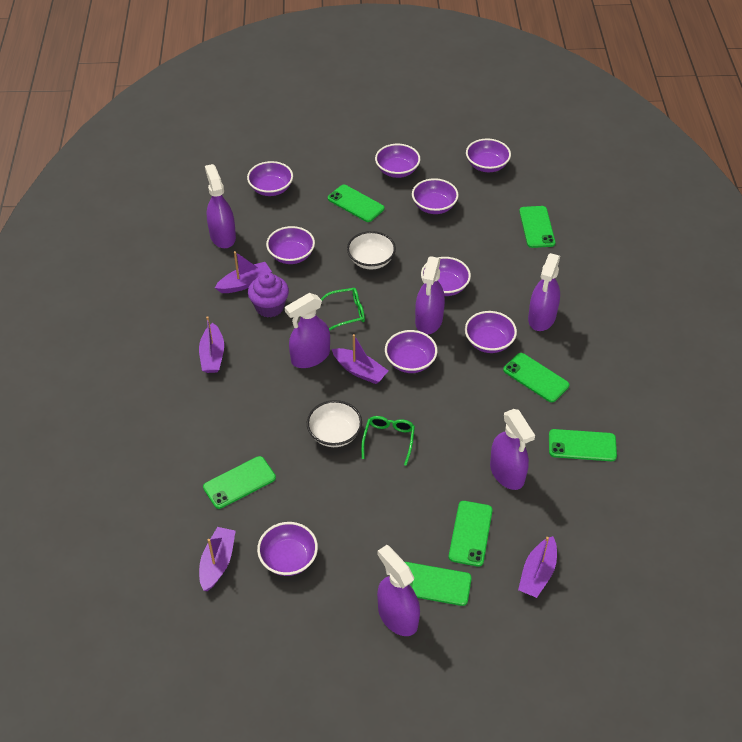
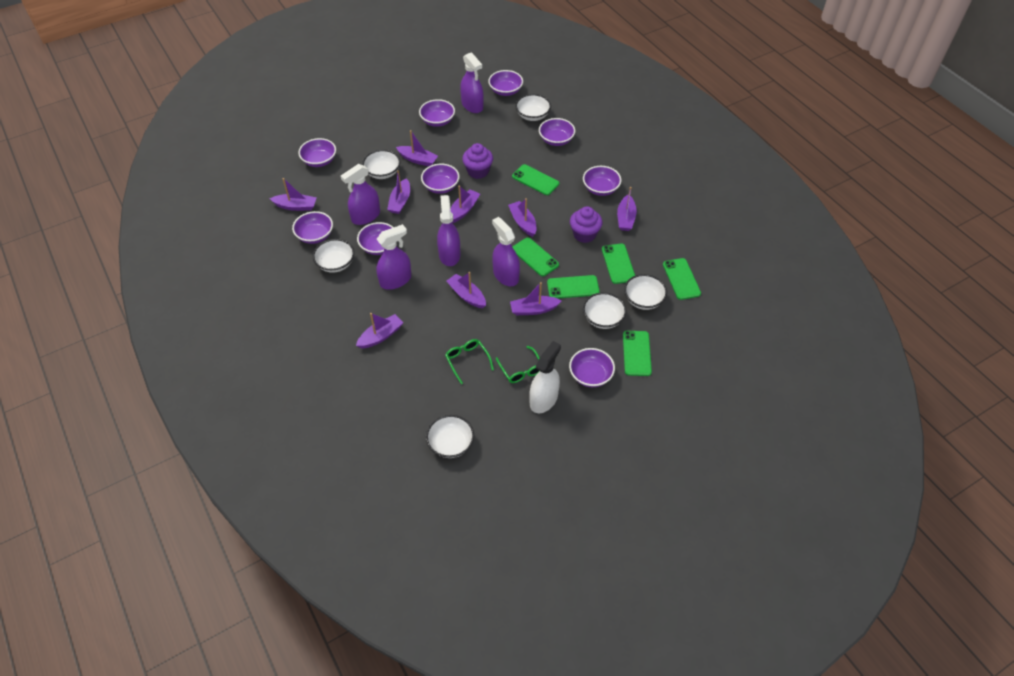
green phone: [203,456,276,509] [328,185,384,222] [405,562,472,606] [449,501,493,567] [503,353,569,402] [519,206,555,248] [549,429,617,461] = 7 -> [512,164,559,195] [512,238,559,276] [547,275,600,298] [602,244,635,284] [623,331,652,376] [663,258,701,300] = 6
purple boat: [199,316,224,373] [199,527,236,591] [215,251,272,293] [332,334,388,384] [518,536,557,598] = 5 -> [269,178,317,211] [356,313,403,349] [387,170,410,214] [396,130,438,166] [447,272,486,308] [450,185,480,223] [508,198,537,237] [510,282,562,315] [617,187,637,231] = 9
purple cupcake: [248,272,289,318] = 1 -> [462,143,493,179] [570,206,603,243] = 2
purple spray bottle: [205,164,236,248] [285,293,330,368] [377,545,420,636] [415,256,445,334] [490,409,535,490] [528,253,560,331] = 6 -> [341,164,380,225] [377,224,411,290] [437,195,460,266] [460,52,484,113] [492,217,520,286] = 5
white bowl: [307,400,362,447] [347,231,396,270] = 2 -> [313,239,354,273] [362,150,400,179] [426,415,474,458] [515,94,551,121] [583,292,627,329] [624,274,667,310] = 6
white spray bottle: none = 0 -> [529,341,561,413] = 1

